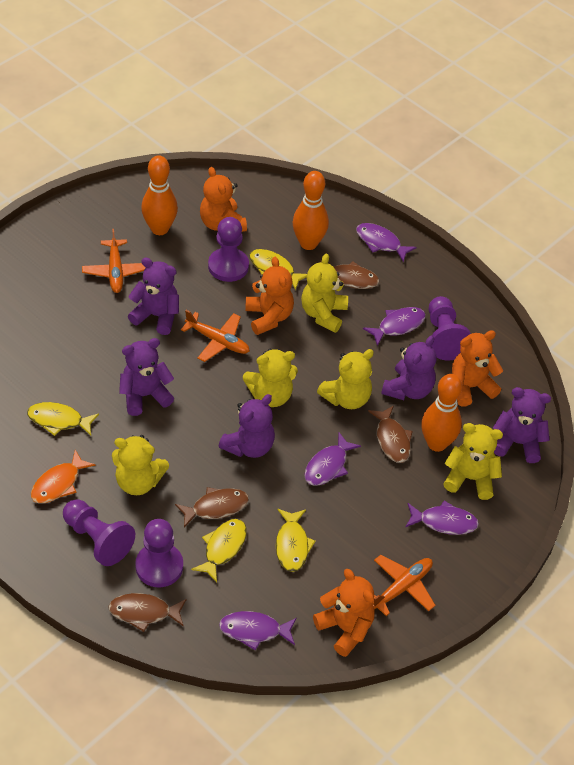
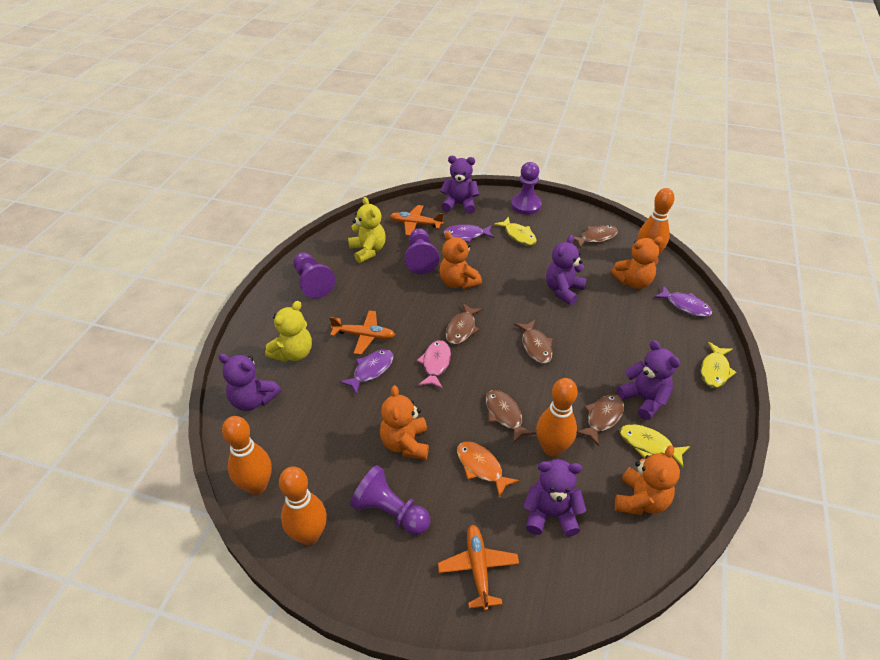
brown fish: [108,593,186,632] [175,487,249,528] [320,260,379,289] [368,405,413,463] = 4 -> [446,303,483,344] [486,390,536,444] [514,319,553,363] [574,225,618,248] [577,394,624,446] = 5
orange bowling pin: [141,155,178,235] [293,171,329,250] [421,374,462,452] = 3 -> [222,416,272,495] [279,467,327,545] [536,378,578,457] [638,188,674,254] = 4
pink fish: none = 0 -> [417,340,451,389] = 1
purple fish: [219,611,297,650] [304,433,361,486] [356,223,417,263] [363,307,426,346] [406,500,479,535] = 5 -> [339,350,393,394] [443,224,494,243] [653,285,712,317] = 3
yellow fish: [27,402,99,436] [191,519,247,582] [249,249,307,290] [276,509,316,572] = 4 -> [494,217,537,246] [620,424,690,467] [701,342,737,388] = 3
yellow teddy bear: [112,435,169,495] [243,349,298,407] [301,253,348,333] [317,349,374,409] [444,423,503,500] = 5 -> [265,301,312,362] [348,197,386,263] = 2

